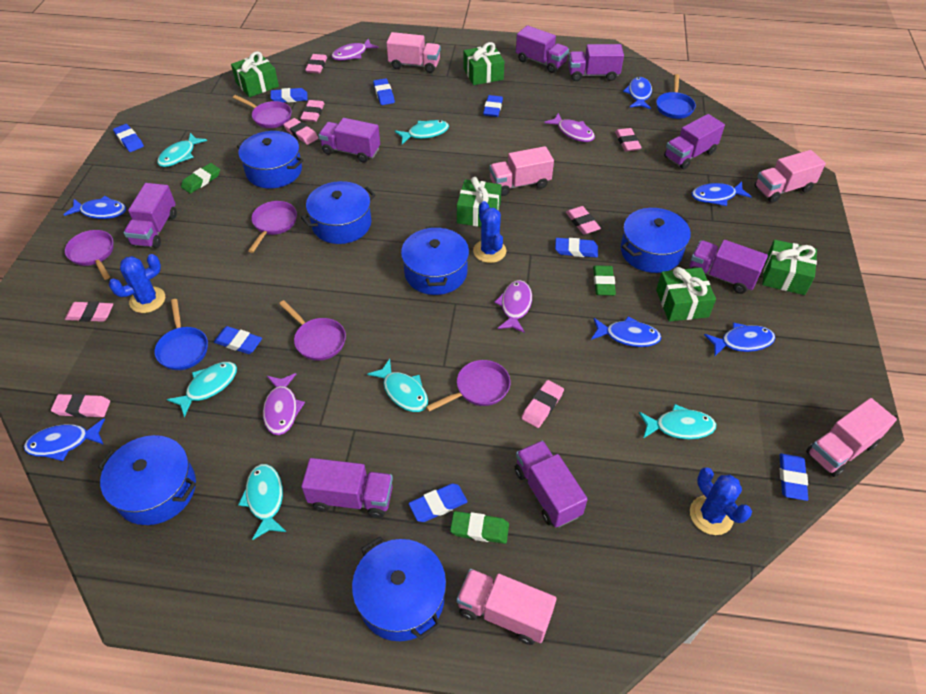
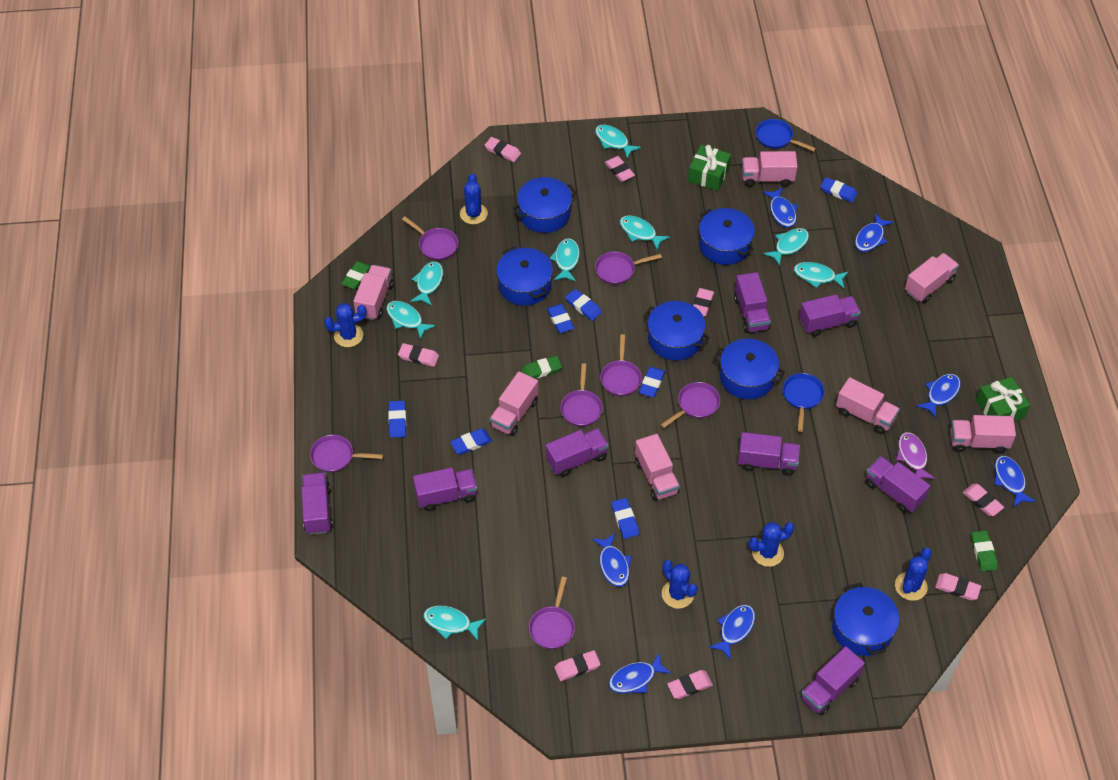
blue cactus: [109,254,165,313] [473,201,506,263] [690,467,752,535] = 3 -> [324,303,367,347] [460,174,488,224] [662,560,698,608] [749,522,794,567] [895,548,932,601] = 5
blue eraser: [113,124,144,152] [214,326,262,354] [270,88,308,103] [373,78,395,105] [409,484,468,522] [483,95,503,117] [555,238,598,258] [779,453,808,501] = 8 -> [388,401,406,438] [450,428,492,455] [547,304,574,333] [565,289,602,321] [611,498,639,539] [639,367,665,397] [820,177,858,203] = 7
blue fish: [24,419,105,461] [64,196,126,219] [591,316,661,347] [623,77,652,109] [691,182,752,206] [704,323,776,356] = 6 -> [592,534,632,587] [609,653,671,693] [709,605,755,660] [763,188,797,227] [855,213,893,252] [917,374,961,418] [994,456,1036,507] = 7
green gift: [231,51,279,97] [457,177,502,227] [464,42,504,85] [656,267,716,322] [762,240,817,295] = 5 -> [688,145,731,191] [976,377,1030,422] = 2
pink truck: [386,32,441,73] [457,569,556,645] [489,146,554,196] [755,150,826,203] [806,398,897,477] = 5 -> [353,265,394,320] [490,371,538,436] [635,434,680,501] [742,151,798,187] [836,377,900,434] [905,253,959,303] [950,415,1016,454] = 7
purple fish: [263,373,305,435] [331,39,379,60] [494,280,532,333] [544,113,595,142] = 4 -> [896,432,935,479] = 1
purple pan: [65,230,114,280] [233,95,292,128] [248,201,297,253] [279,300,346,361] [426,360,511,412] = 5 -> [310,435,383,473] [402,216,458,260] [529,577,575,649] [560,363,603,427] [595,251,662,285] [600,334,642,396] [661,382,720,428] = 7
turquoise fish: [157,133,207,167] [167,362,237,417] [238,464,286,540] [367,359,428,412] [395,120,449,144] [639,404,716,439] = 6 -> [386,301,436,339] [411,261,443,306] [423,606,486,641] [549,238,580,281] [595,125,641,158] [620,215,670,250] [763,228,809,266] [794,262,848,288] = 8

